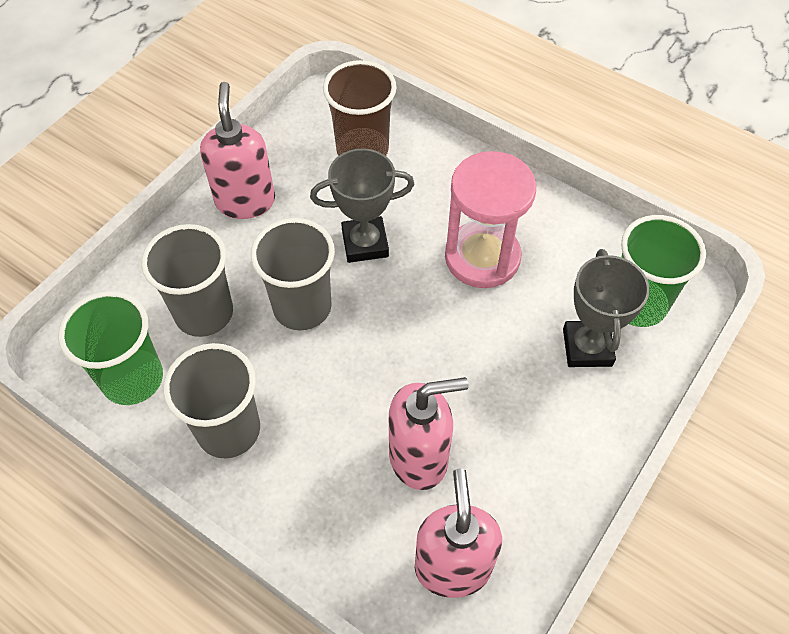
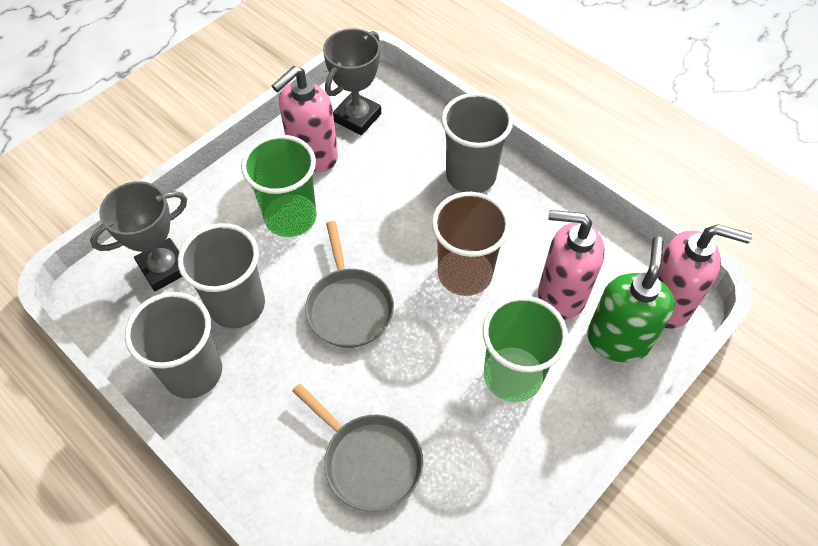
green soap dispenser: none = 0 -> [587,237,675,362] = 1
grey pan: none = 0 -> [292,384,423,512] [305,221,394,348] = 2
pink hourglass: [445,151,536,288] = 1 -> none = 0

